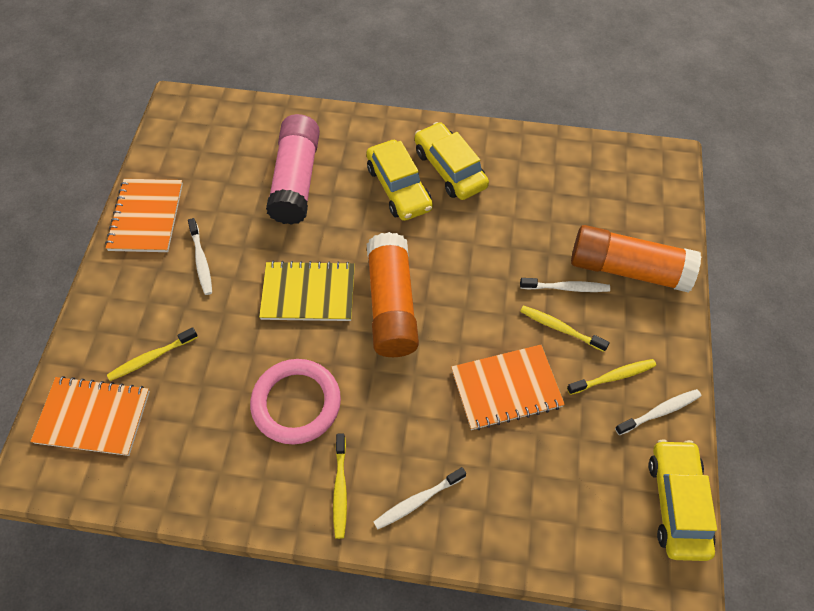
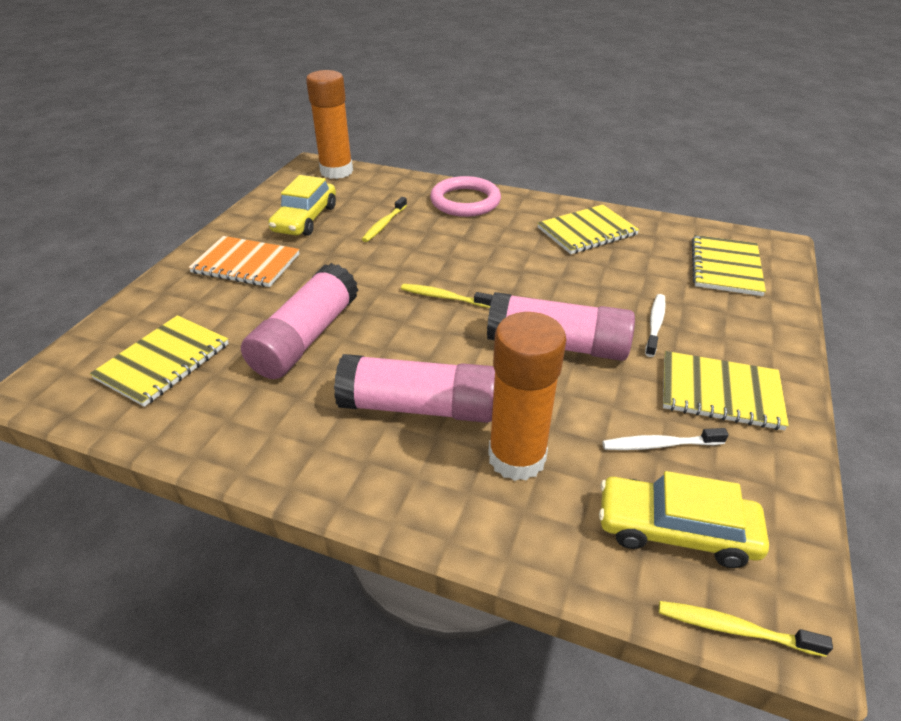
orange notebook: [30,376,150,456] [105,179,183,252] [451,345,565,430] = 3 -> [188,236,299,287] = 1
pink glue stick: [266,114,320,225] = 1 -> [241,263,358,379] [334,354,495,423] [487,292,635,361] = 3
white toothbrush: [188,218,212,295] [374,467,466,529] [520,278,610,292] [615,389,701,435] = 4 -> [602,428,729,450] [645,294,666,357] = 2
yellow car: [366,140,433,221] [414,122,489,200] [648,439,717,561] = 3 -> [268,175,336,236] [599,471,769,568] = 2
yellow notebook: [259,261,355,321] = 1 -> [90,315,229,407] [537,205,639,254] [663,351,789,430] [692,235,766,296] = 4
yellow toothbrush: [107,328,198,381] [333,433,347,539] [520,305,610,352] [567,359,656,395] = 4 -> [362,197,407,242] [401,284,493,308] [659,601,833,657] = 3

